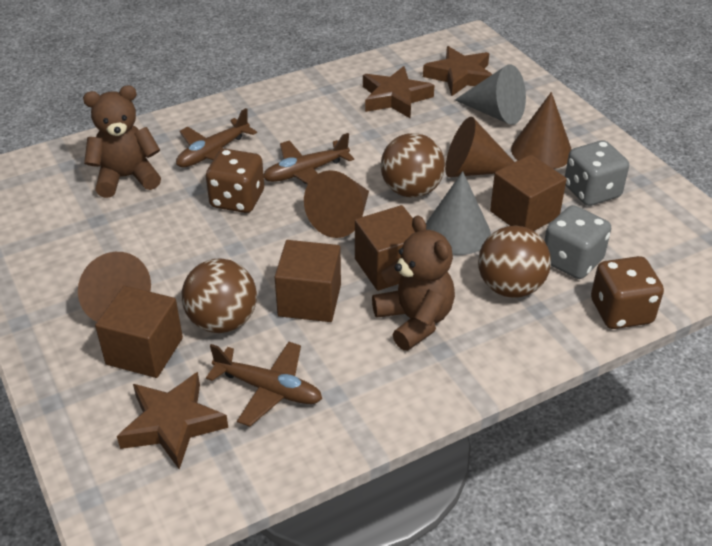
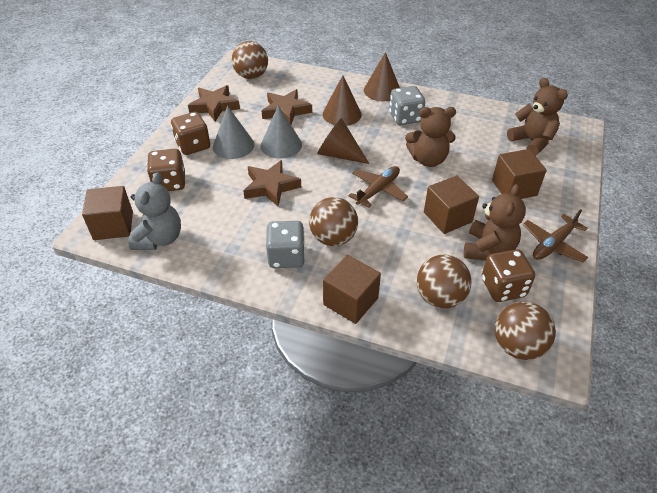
brown ball: [182,258,257,333] [381,133,445,198] [478,226,551,298] = 3 -> [232,41,268,79] [309,197,358,246] [417,255,472,308] [495,302,556,360] = 4
brown cone: [78,252,151,322] [304,170,369,238] [445,117,514,177] [511,92,572,169] = 4 -> [317,118,369,164] [323,75,362,126] [364,52,400,101] = 3
brown dice: [206,149,264,213] [591,256,664,329] = 2 -> [147,149,185,191] [171,112,210,155] [482,249,535,302] = 3
brown plane: [176,108,257,167] [206,342,322,427] [264,133,354,184] = 3 -> [348,166,408,208] [523,209,588,262] = 2
brown teddy bear: [83,85,161,198] [372,215,455,351] = 2 -> [405,107,456,167] [464,184,526,260] [507,78,568,156] = 3
grey teddy bear: none = 0 -> [128,172,181,250] = 1

